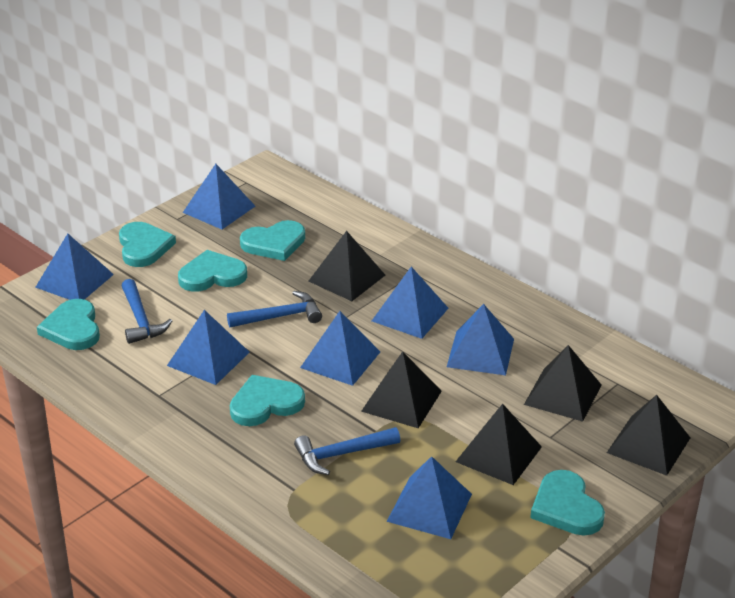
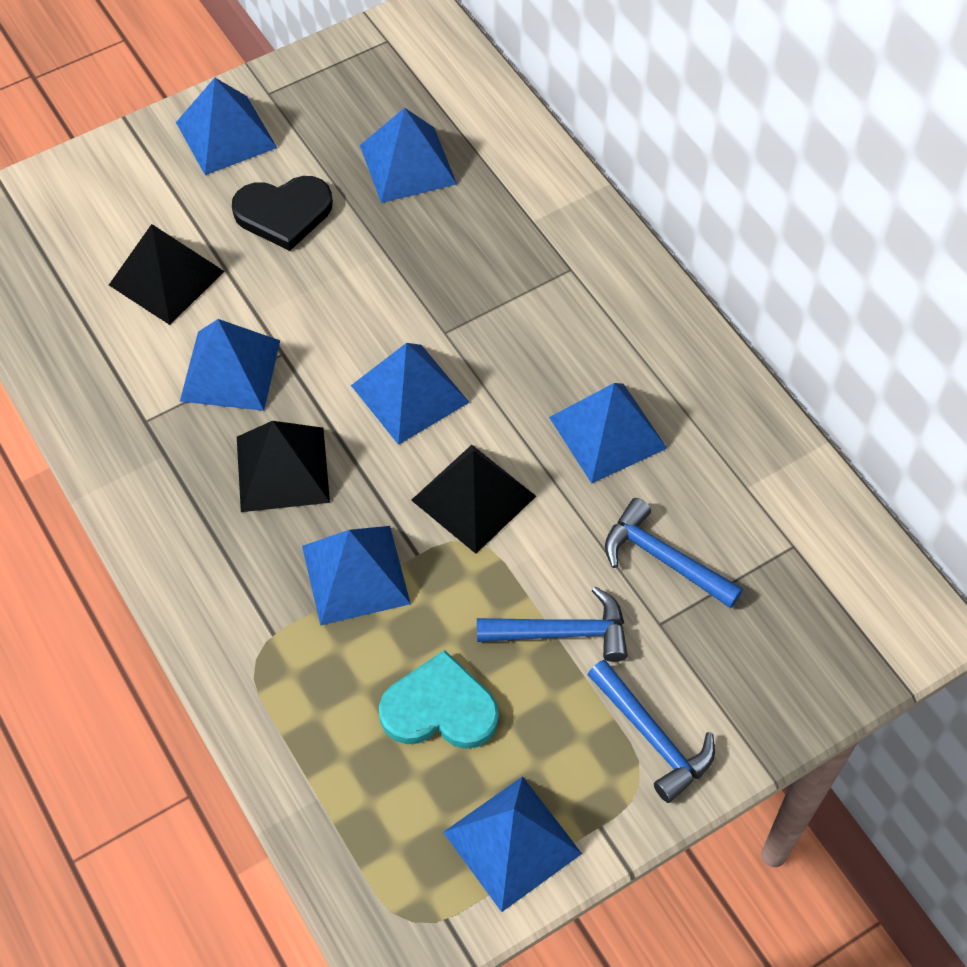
black heart: none = 0 -> [232,176,333,251] = 1
black pyramid: [309,231,385,301] [361,351,442,428] [455,404,542,485] [524,345,601,422] [607,395,690,476] = 5 -> [109,224,225,325] [237,421,330,512] [411,445,536,554] = 3
turquoise heart: [37,299,100,350] [119,222,176,267] [178,250,247,292] [230,375,305,426] [240,220,305,261] [530,470,605,536] = 6 -> [379,650,499,749] = 1

